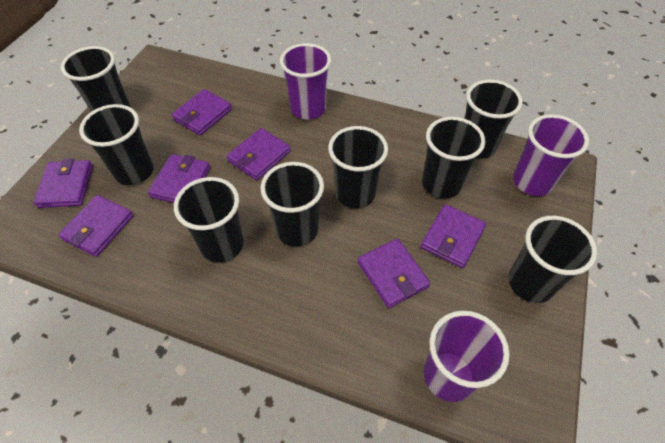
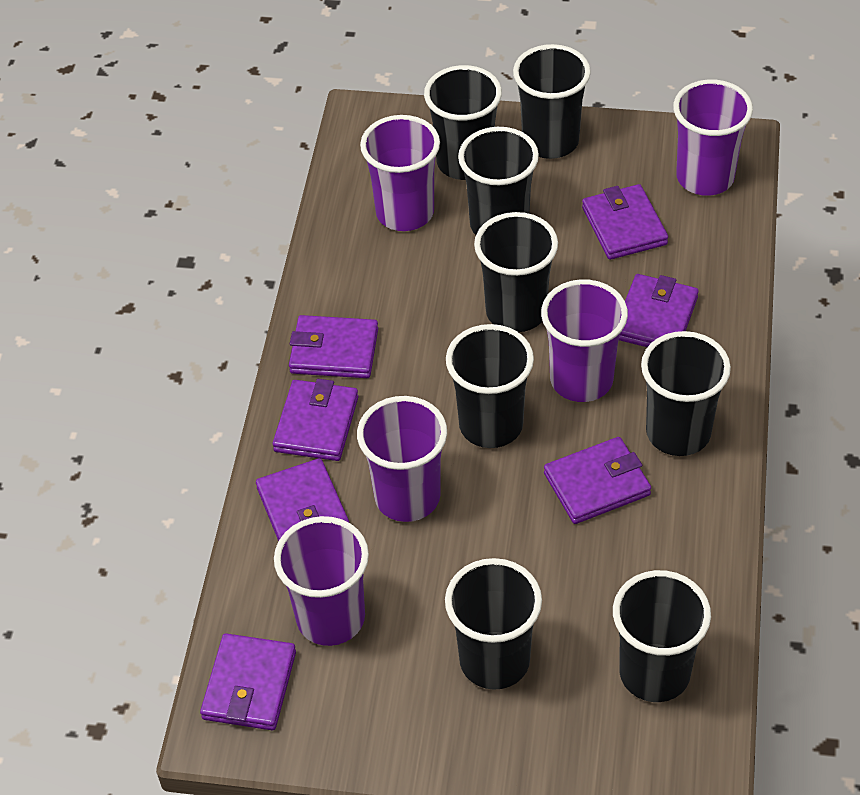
purple cup: [280,43,331,120] [424,311,509,402] [513,114,589,196] = 3 -> [274,516,369,646] [357,396,447,522] [360,115,440,231] [541,279,628,402] [673,79,753,196] = 5

